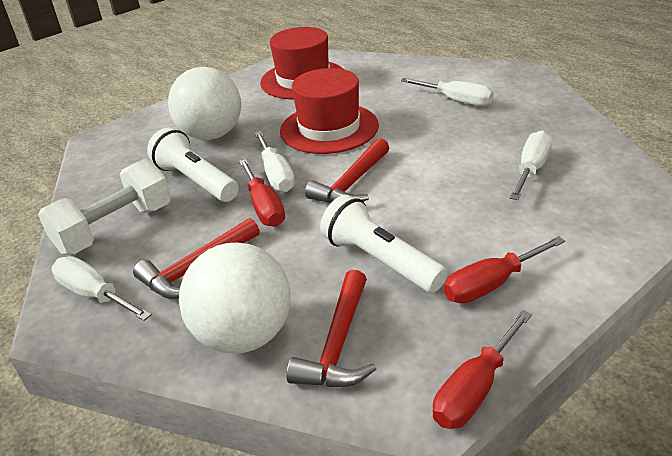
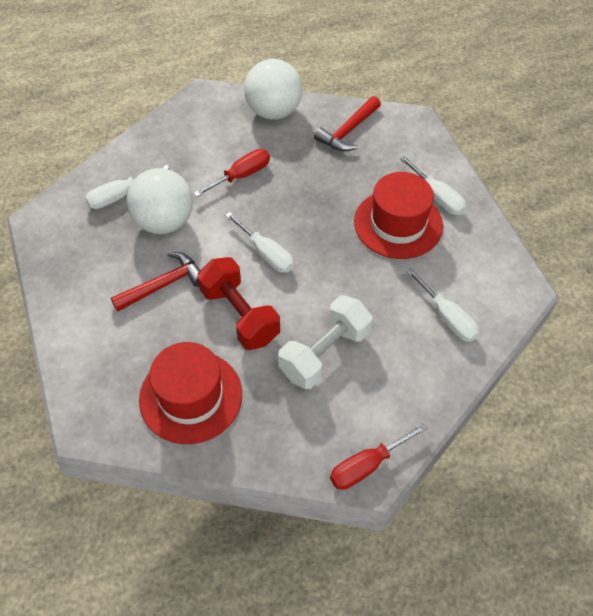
red dumbbell: none = 0 -> [197,257,280,350] = 1
red hammer: [133,218,260,299] [286,270,376,387] [305,138,389,203] = 3 -> [111,252,200,311] [314,96,381,151] = 2
red screwdriver: [239,159,285,227] [433,310,532,429] [444,236,565,304] = 3 -> [193,149,270,197] [330,423,427,490] = 2
white flashlight: [147,127,238,202] [320,195,447,293] = 2 -> none = 0

